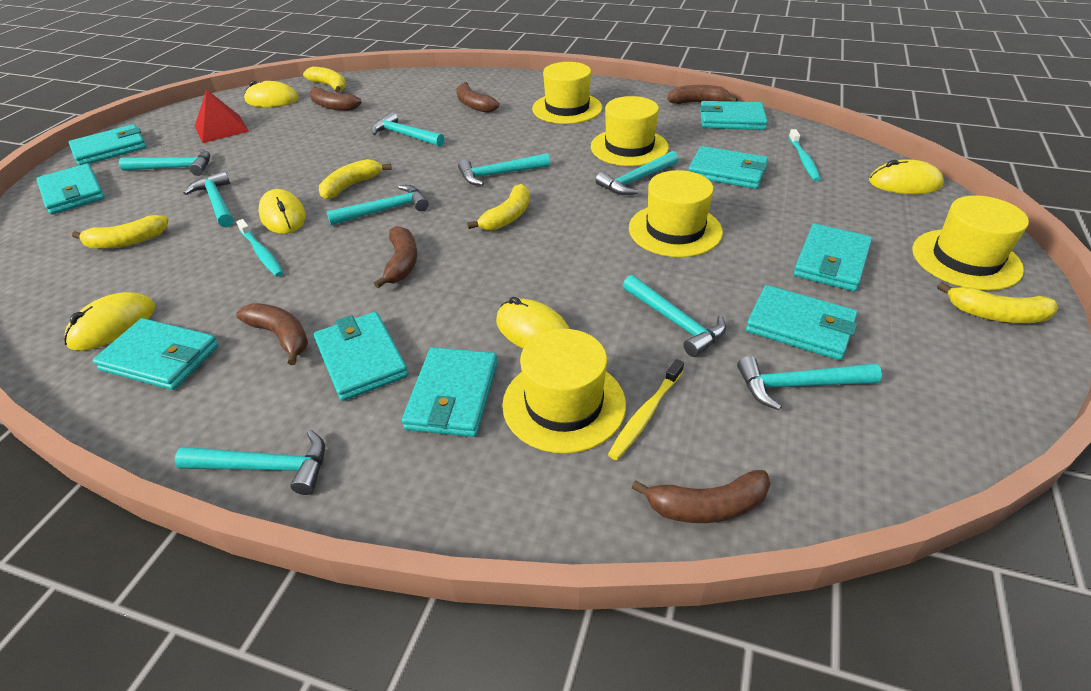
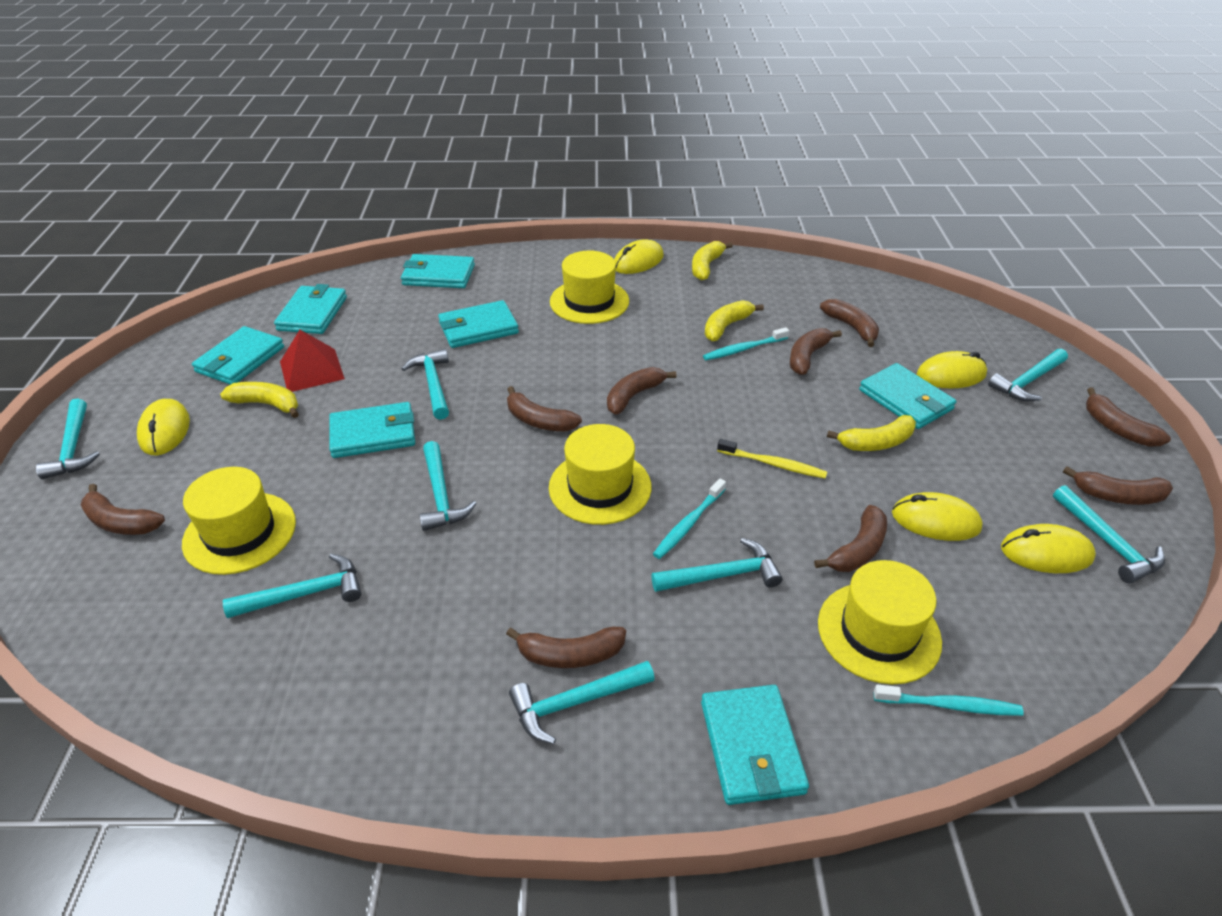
brown banana: [236,303,308,365] [310,86,362,111] [374,226,417,288] [456,82,499,113] [632,470,771,523] [667,85,738,104] = 6 -> [81,484,165,535] [506,627,626,668] [507,386,582,431] [607,367,677,415] [790,328,842,375] [814,505,887,572] [820,299,879,347] [1063,466,1173,505] [1086,387,1171,446] = 9
turquoise hammer: [119,149,210,176] [175,430,325,495] [183,171,234,227] [326,185,429,225] [371,112,445,147] [458,153,550,186] [595,151,678,195] [623,275,726,357] [737,356,882,410] = 9 -> [36,398,100,479] [223,554,361,618] [402,349,449,420] [419,441,477,531] [509,661,655,744] [651,538,782,592] [988,349,1068,401] [1053,485,1165,584] = 8
turquoise toothbrush: [236,219,283,277] [789,129,821,181] = 2 -> [653,479,726,559] [703,327,789,360] [874,685,1024,716] = 3
turquoise wallet: [36,163,105,215] [69,124,147,165] [93,318,219,390] [314,312,408,401] [402,347,498,437] [688,146,768,189] [700,101,768,130] [746,285,858,360] [793,224,872,291] = 9 -> [192,326,284,385] [274,284,347,334] [329,402,415,458] [401,254,475,288] [438,300,519,348] [701,685,809,805] [859,363,956,429] = 7
yellow banana: [72,215,169,249] [303,67,346,93] [319,159,392,199] [467,184,530,231] [937,282,1059,323] = 5 -> [220,382,299,418] [692,241,733,281] [705,300,764,341] [827,415,916,451] = 4
yellow hat: [502,329,626,454] [532,62,602,124] [591,96,669,166] [629,170,723,257] [912,195,1029,291] = 5 -> [182,467,296,575] [549,424,651,525] [550,250,629,324] [818,560,942,684] = 4

